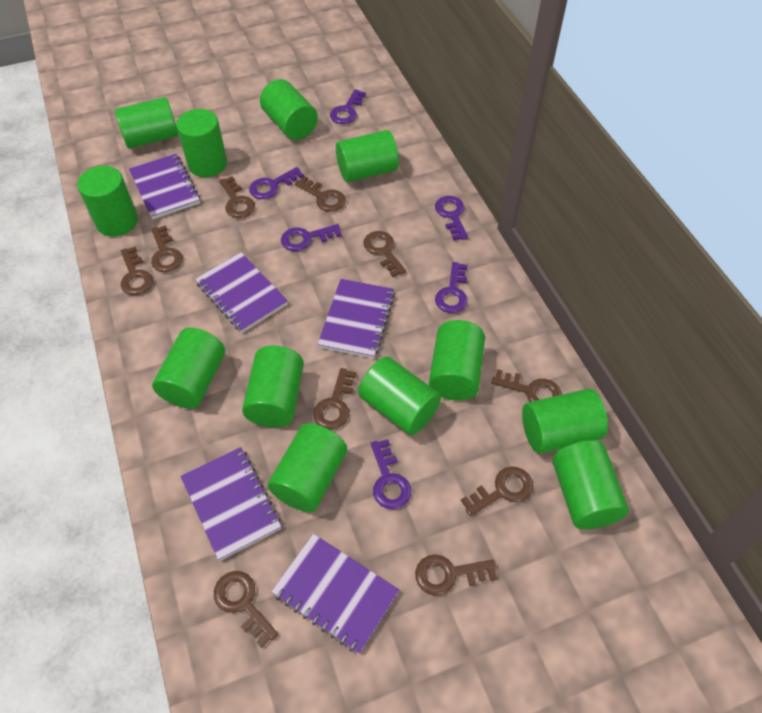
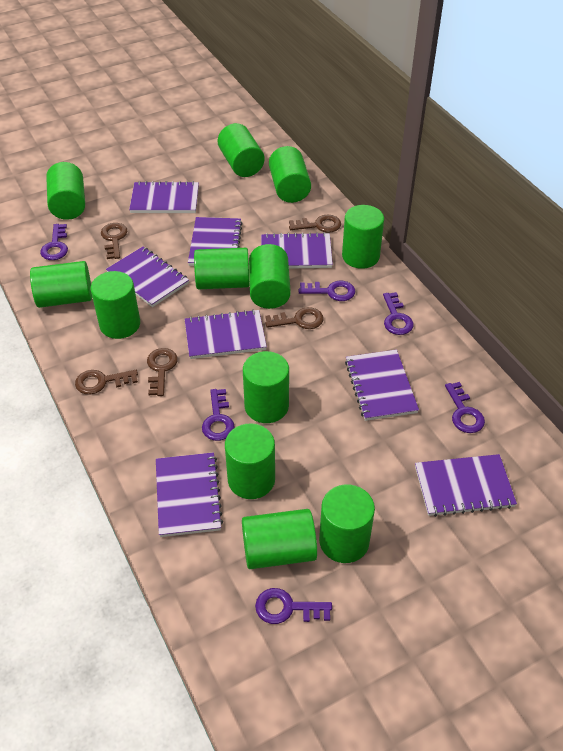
brown key: [121,246,153,295] [151,225,183,272] [214,571,278,648] [219,176,255,218] [295,176,346,212] [313,368,356,430] [363,231,407,277] [415,555,497,596] [461,467,533,516] [492,369,562,402] = 10 -> [75,370,138,395] [101,223,128,259] [147,348,178,396] [265,307,324,329] [289,214,341,233] = 5
purple notebook: [129,154,200,220] [181,447,282,561] [195,252,288,333] [271,534,399,654] [318,279,395,359] = 5 -> [106,247,189,307] [129,181,199,213] [156,452,223,537] [185,309,267,359] [188,217,243,266] [261,232,333,269] [345,350,419,421] [415,454,517,517] = 8

